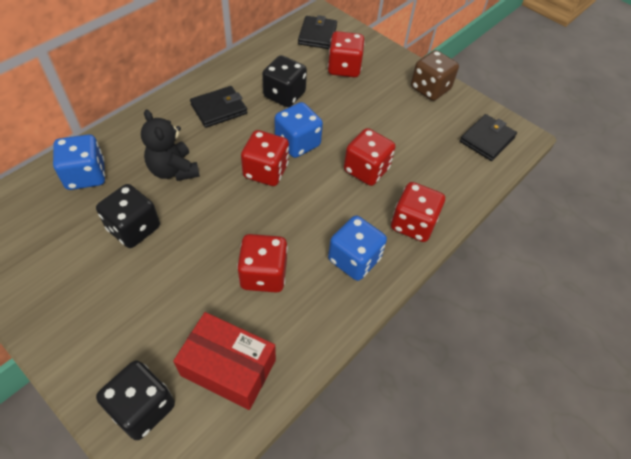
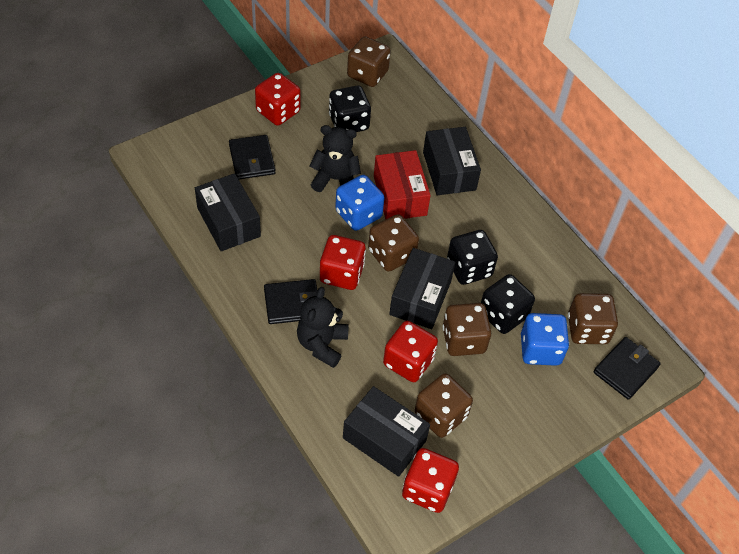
black box: none = 0 -> [195,173,261,251] [343,386,430,477] [389,248,455,329] [423,127,481,195] = 4
black teddy bear: [141,109,200,181] = 1 -> [297,287,349,368] [309,125,361,192] = 2
blue dice: [53,134,105,190] [275,102,323,158] [328,216,387,281] = 3 -> [335,175,385,231] [521,313,569,366] = 2
brown dice: [411,50,459,101] = 1 -> [347,36,391,87] [368,214,419,272] [415,373,473,438] [442,303,491,356] [568,293,618,344] = 5
red dice: [237,234,288,293] [241,130,289,186] [328,31,365,77] [344,128,396,186] [391,182,445,242] = 5 -> [255,73,301,126] [320,235,366,290] [383,321,438,382] [402,448,459,513] = 4

